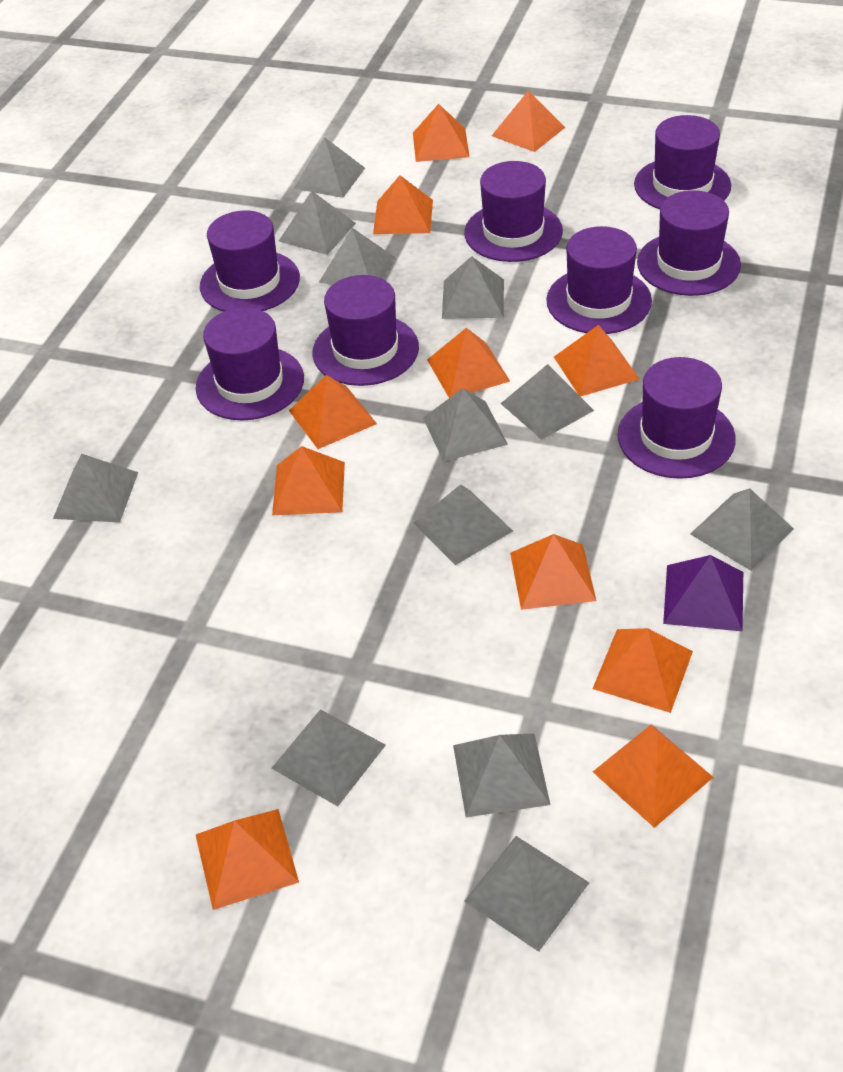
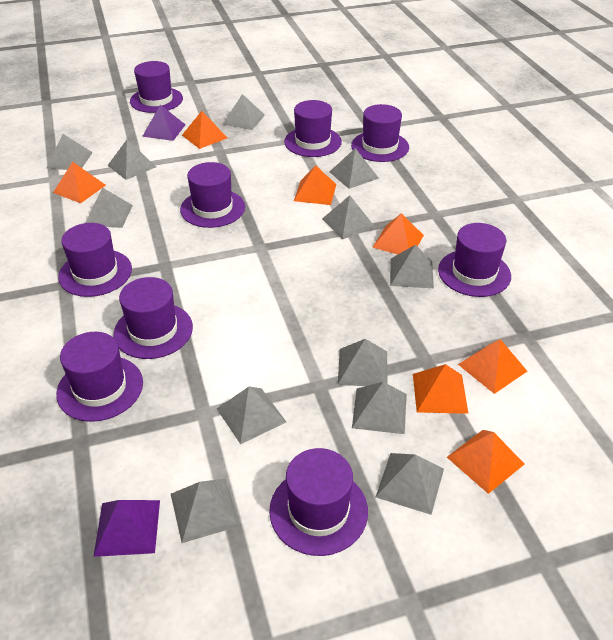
orange pyramid: [196,809,299,910] [272,446,345,515] [289,375,377,449] [373,175,433,234] [413,104,470,162] [427,328,510,398] [492,90,565,152] [510,534,596,610] [554,325,639,397] [593,628,693,713] [593,724,714,828] = 11 -> [53,162,106,203] [182,111,227,149] [294,165,337,205] [372,213,424,254] [413,364,469,414] [447,430,524,494] [458,339,527,394] = 7
purple hat: [196,307,304,420] [200,210,300,312] [312,275,419,386] [464,161,563,262] [546,226,652,334] [617,357,736,479] [634,115,731,209] [637,190,741,296] = 8 -> [56,332,143,422] [58,223,132,297] [113,277,193,359] [130,61,183,113] [180,162,245,228] [269,448,368,556] [284,100,342,157] [351,104,409,162] [438,223,511,297] = 9
purple pyramid: [663,555,743,632] = 1 -> [93,500,160,557] [142,105,185,141] = 2

